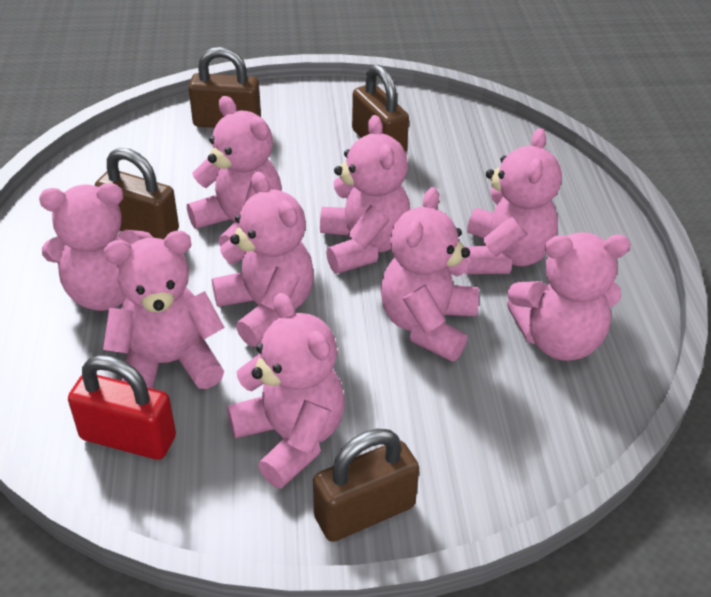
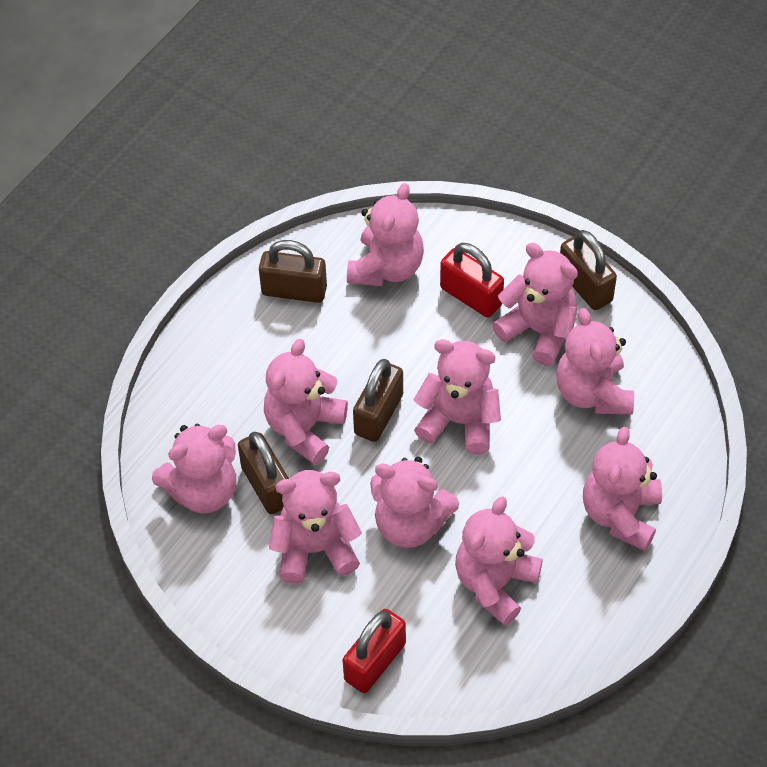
pink teddy bear: [39,183,153,311] [103,231,225,389] [187,96,282,246] [212,172,314,346] [227,293,345,488] [320,115,410,274] [381,187,479,362] [464,128,562,274] [507,232,631,361] = 9 -> [152,424,236,513] [264,339,348,465] [269,470,362,584] [347,183,424,286] [370,457,459,548] [413,339,501,454] [455,496,543,626] [492,243,578,366] [556,308,634,414] [583,427,662,551] = 10
red padlock: [68,355,176,460] = 1 -> [343,609,406,693] [440,243,504,318] = 2

